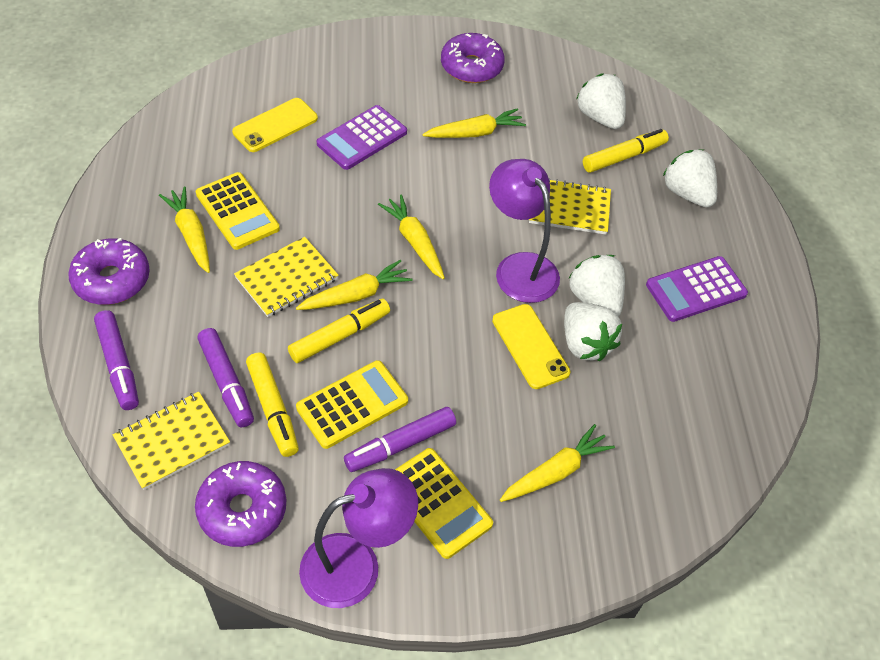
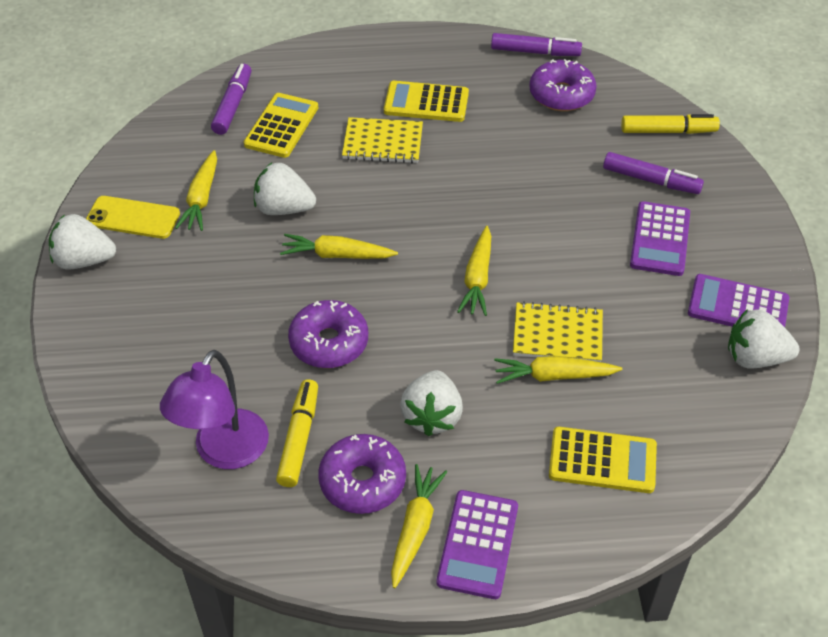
purple calculator: [317,105,407,170] [646,256,748,322] = 2 -> [437,490,518,599] [630,201,690,276] [688,274,789,327] = 3
purple lamp: [299,468,418,608] [489,159,560,303] = 2 -> [160,350,269,469] = 1
yellow marker: [246,352,299,457] [288,298,390,363] [583,129,669,173] = 3 -> [276,379,318,487] [621,114,720,134] = 2
yellow notebook: [113,392,230,490] [234,237,339,317] [529,178,611,235] = 3 -> [342,117,423,163] [513,301,603,362] = 2
yellow phone: [232,98,318,152] [492,304,570,389] = 2 -> [86,196,180,239] = 1

